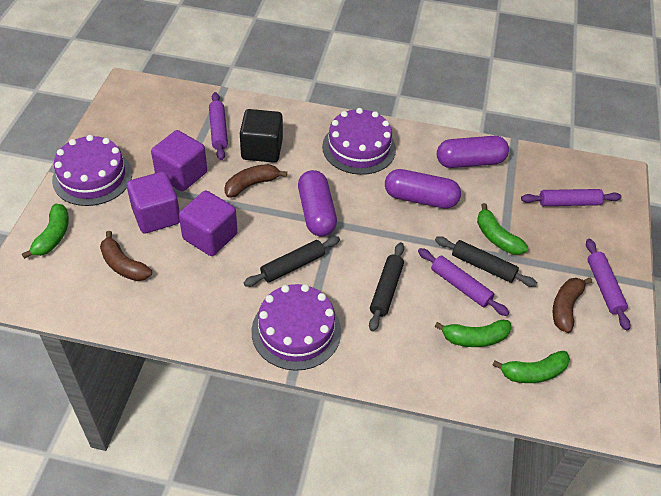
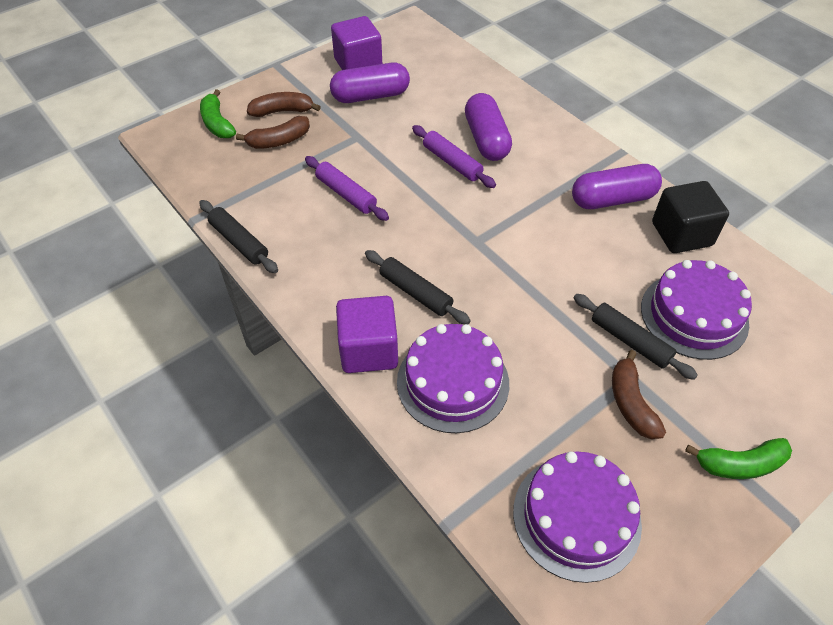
green banana: [22,204,69,259] [435,320,512,347] [477,203,528,255] [492,351,570,383] = 4 -> [200,89,236,138] [685,438,792,479] = 2
purple cube: [127,171,180,234] [151,130,207,192] [179,190,238,256] = 3 -> [331,16,382,70] [336,296,398,373] = 2
purple rolling pin: [209,92,228,160] [418,248,509,316] [521,189,622,206] [586,239,631,330] = 4 -> [305,156,389,221] [412,125,496,188] = 2

